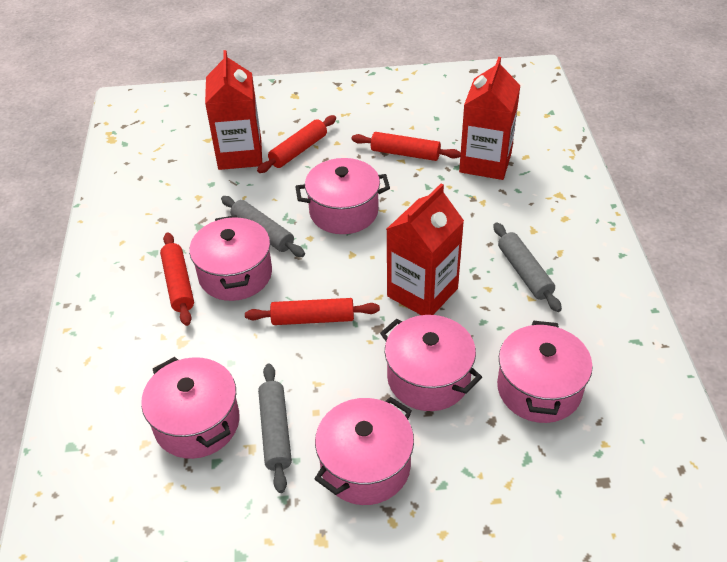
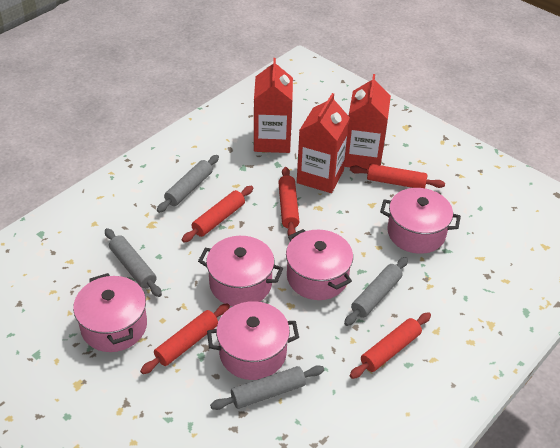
grey rolling pin: [221,196,305,257] [258,364,292,493] [494,222,562,312] = 3 -> [105,228,162,297] [157,155,219,213] [210,365,324,410] [344,257,408,326] = 4
pink pot: [141,357,240,459] [189,215,272,301] [295,158,390,234] [315,397,414,505] [380,315,482,411] [497,321,593,423] = 6 -> [73,273,147,352] [198,236,283,306] [207,301,299,380] [286,229,353,300] [380,188,461,254] = 5
red rolling pin: [160,233,194,326] [245,298,380,325] [257,115,336,173] [351,132,461,161] = 4 -> [140,303,230,374] [182,186,253,242] [278,167,299,239] [350,164,445,188] [350,312,431,379] = 5

